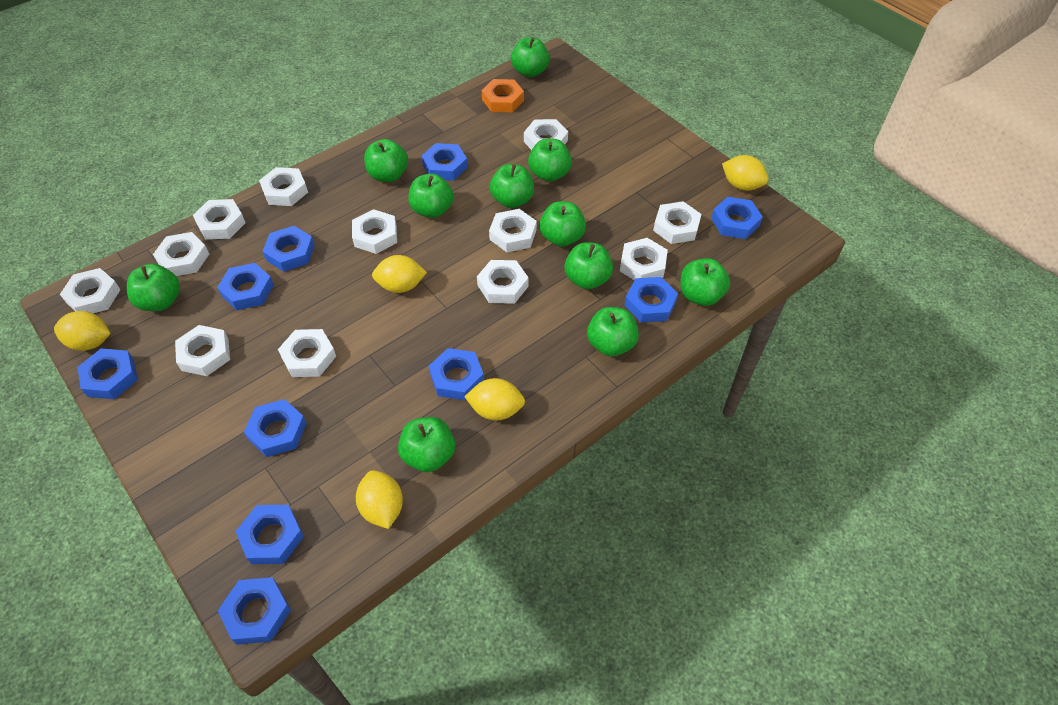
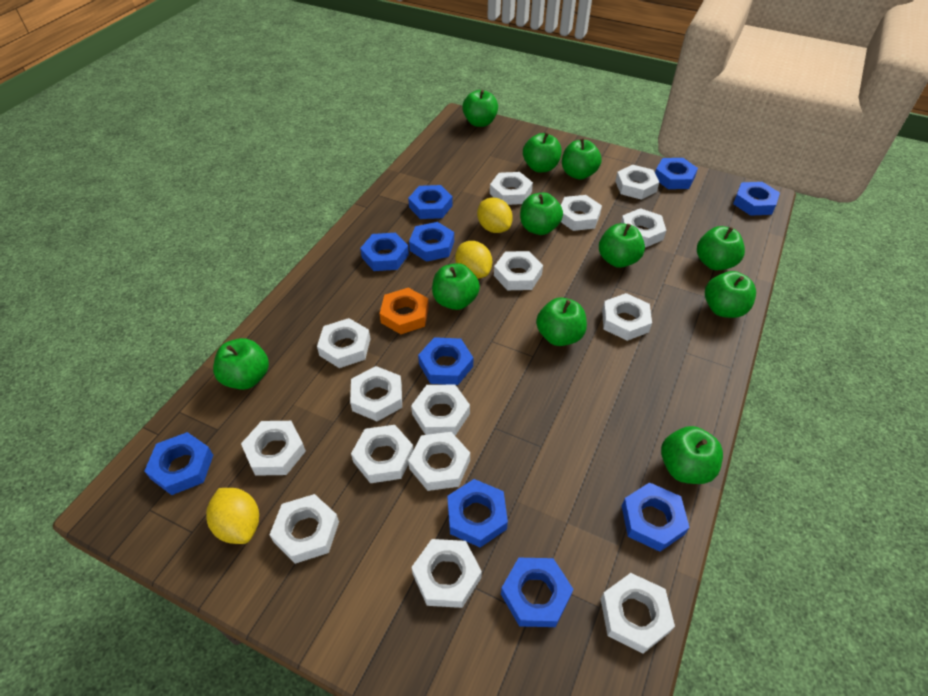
white nut: [60,268,120,313] [153,232,209,276] [175,325,230,376] [193,199,246,240] [259,167,308,206] [278,329,336,377] [352,209,397,254] [477,260,529,304] [489,209,537,252] [524,119,568,150] [620,238,668,280] [653,201,702,244] = 12 -> [241,421,306,476] [269,494,339,564] [317,318,370,368] [350,366,402,421] [351,425,413,483] [408,432,470,491] [411,385,470,435] [411,539,482,608] [490,172,533,205] [494,251,543,290] [561,195,602,231] [601,573,675,654] [602,293,652,341] [615,165,659,200] [621,208,666,248] = 15
yellow lemon: [54,311,111,351] [356,470,403,529] [372,255,427,293] [464,378,525,421] [722,155,768,191] = 5 -> [206,488,259,544] [455,241,492,279] [477,198,513,233] = 3

